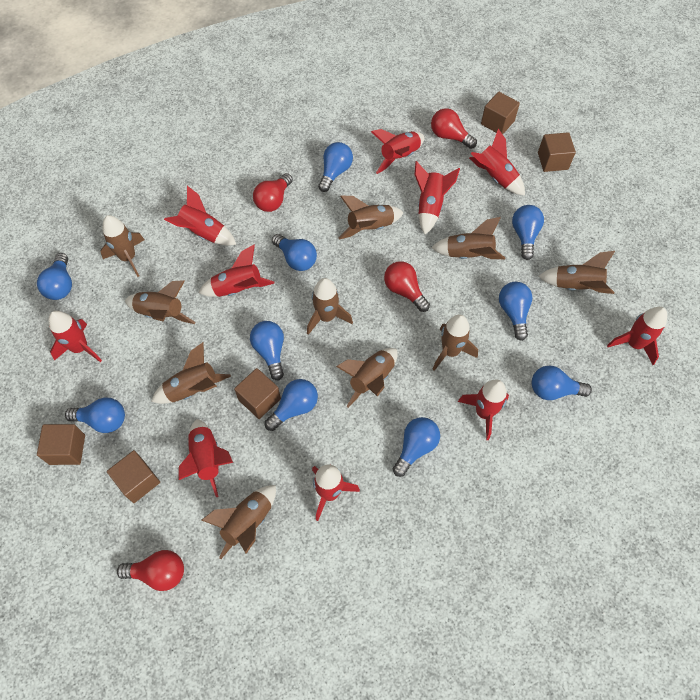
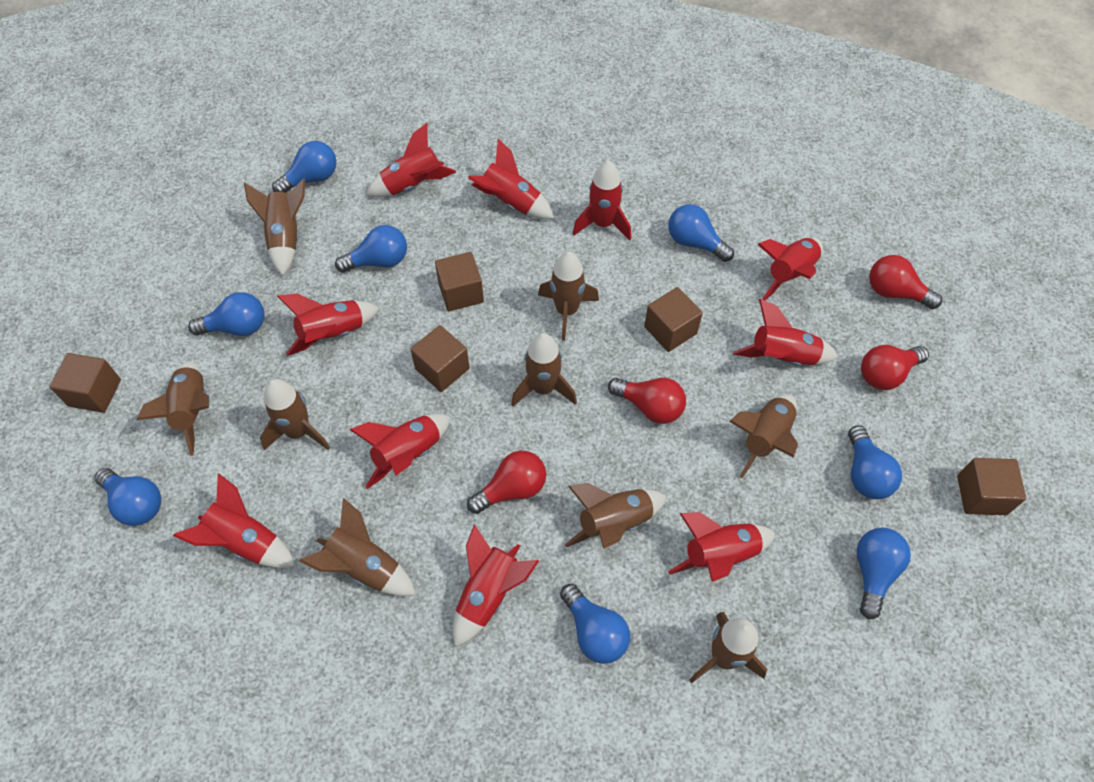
blue light bulb: [37,253,72,300] [65,397,125,433] [250,321,284,381] [264,379,318,431] [272,234,317,271] [318,142,353,192] [393,417,440,477] [499,282,532,341] [512,205,544,260] [532,365,592,400] = 10 -> [95,468,161,526] [188,292,265,336] [272,141,336,193] [335,225,407,272] [560,584,630,664] [668,204,734,262] [848,425,902,499] [857,528,911,620] = 8
brown rocket: [100,215,144,277] [125,280,195,324] [151,342,231,404] [201,485,276,559] [307,278,353,335] [336,348,398,408] [339,196,404,240] [432,217,505,259] [432,314,478,371] [538,251,615,294] = 10 -> [137,362,209,456] [244,178,305,276] [260,379,330,450] [299,498,416,596] [511,333,577,406] [538,252,599,341] [565,483,667,549] [689,612,767,683] [729,394,798,478] = 9

